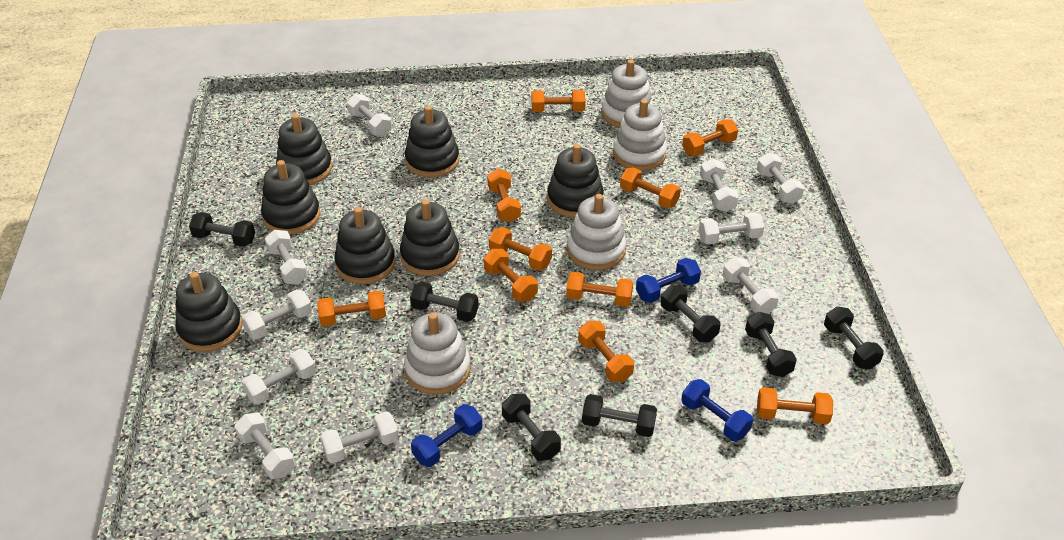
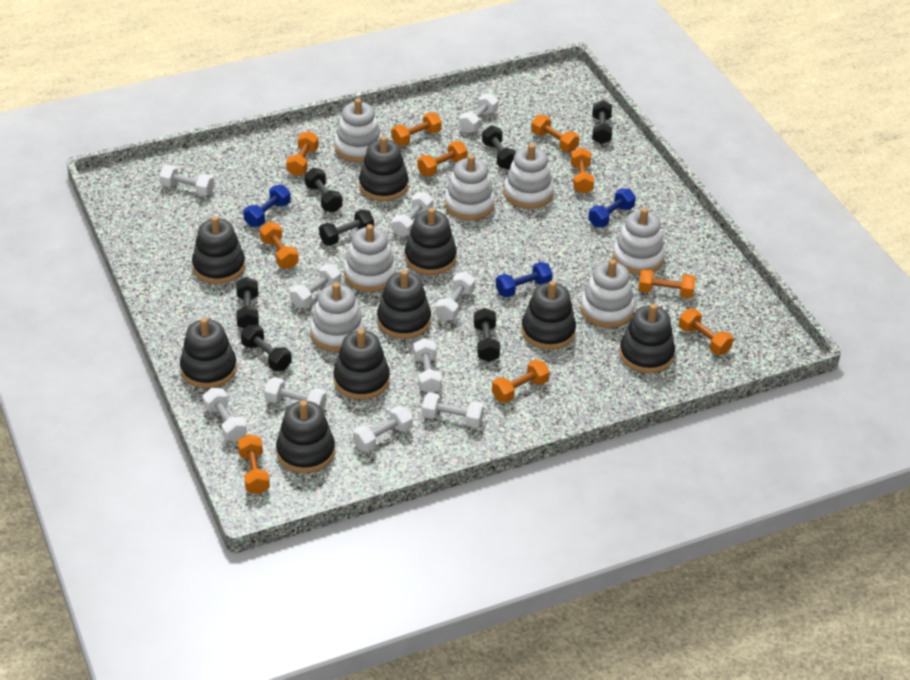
black stacking toy: [175,272,242,352] [261,160,320,235] [276,114,332,185] [335,207,396,284] [400,199,460,276] [405,106,459,178] [547,144,604,218] = 7 -> [180,318,237,388] [192,216,245,284] [276,400,335,473] [334,329,390,400] [359,136,408,201] [377,270,431,339] [405,208,457,275] [522,280,576,350] [619,304,675,373] = 9
white stacking toy: [404,313,471,394] [567,194,626,270] [601,59,653,128] [613,99,667,171] = 4 -> [310,282,365,352] [334,98,382,162] [344,224,396,292] [445,155,495,220] [504,144,554,209] [580,259,635,328] [613,208,665,275] = 7

